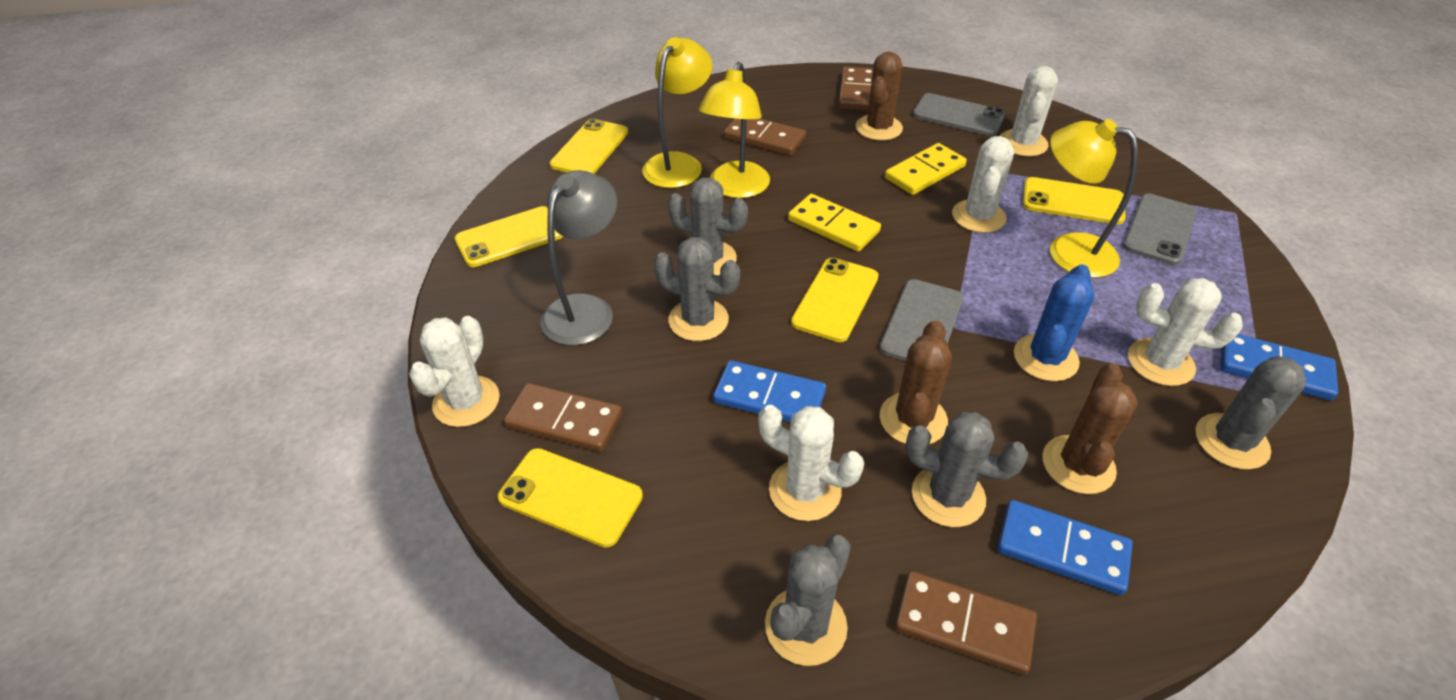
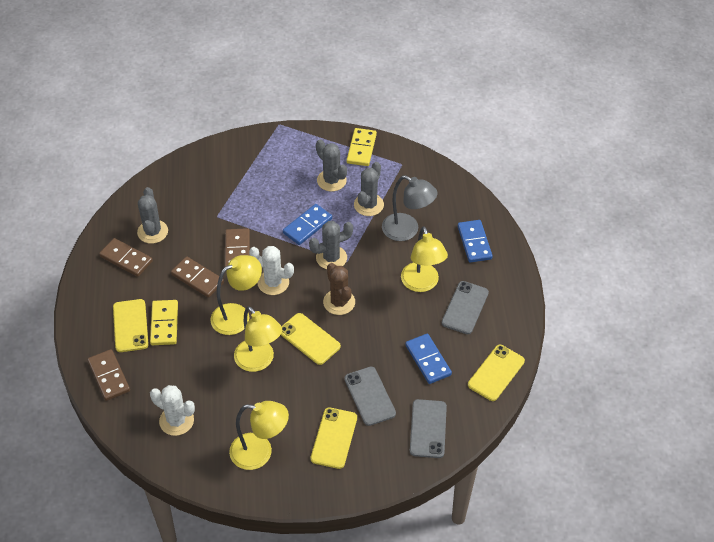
blue cactus: [1014,264,1095,381] = 1 -> none = 0
brown cactus: [856,52,903,141] [880,320,952,444] [1042,363,1138,494] = 3 -> [323,263,355,315] = 1
grey cactus: [653,237,740,341] [667,178,748,276] [765,535,851,666] [905,412,1028,527] [1196,356,1306,470] = 5 -> [137,187,168,244] [309,221,353,269] [316,139,347,191] [354,162,384,216] = 4
white cactus: [409,316,500,427] [758,405,864,521] [952,136,1014,233] [1000,66,1058,157] [1128,278,1243,386] = 5 -> [150,385,195,436] [249,246,294,295] = 2
yellow lamp: [642,37,713,188] [699,62,770,198] [1050,119,1138,278] = 3 -> [210,255,262,335] [229,401,289,470] [234,306,282,372] [401,226,448,292] = 4
yellow phone: [455,206,563,267] [498,448,643,548] [550,119,628,174] [791,258,879,342] [1023,177,1126,225] = 5 -> [113,299,149,352] [281,313,341,365] [311,407,357,469] [468,345,525,401] = 4

